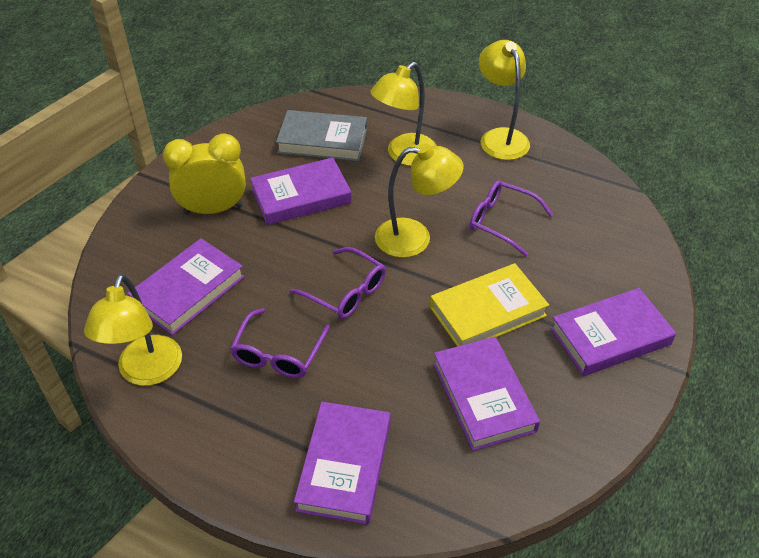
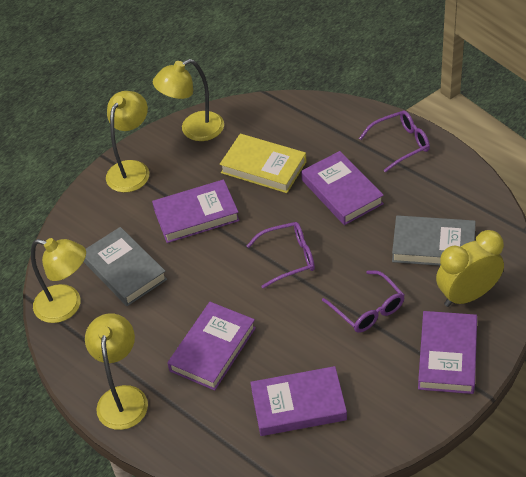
grey book: [276,110,367,161] = 1 -> [84,227,167,306] [392,215,476,266] = 2

